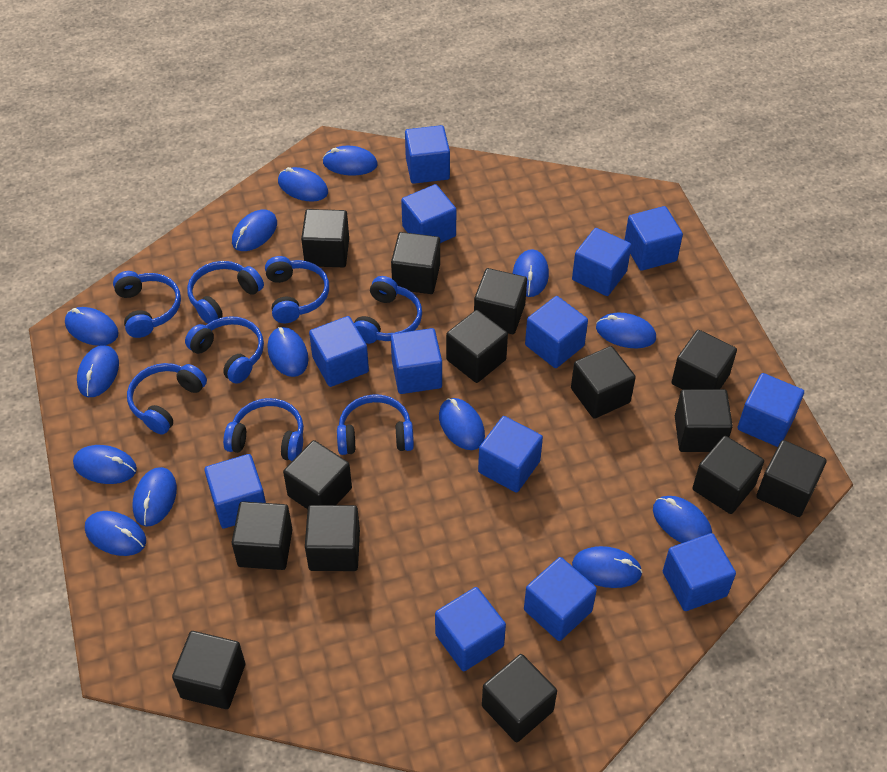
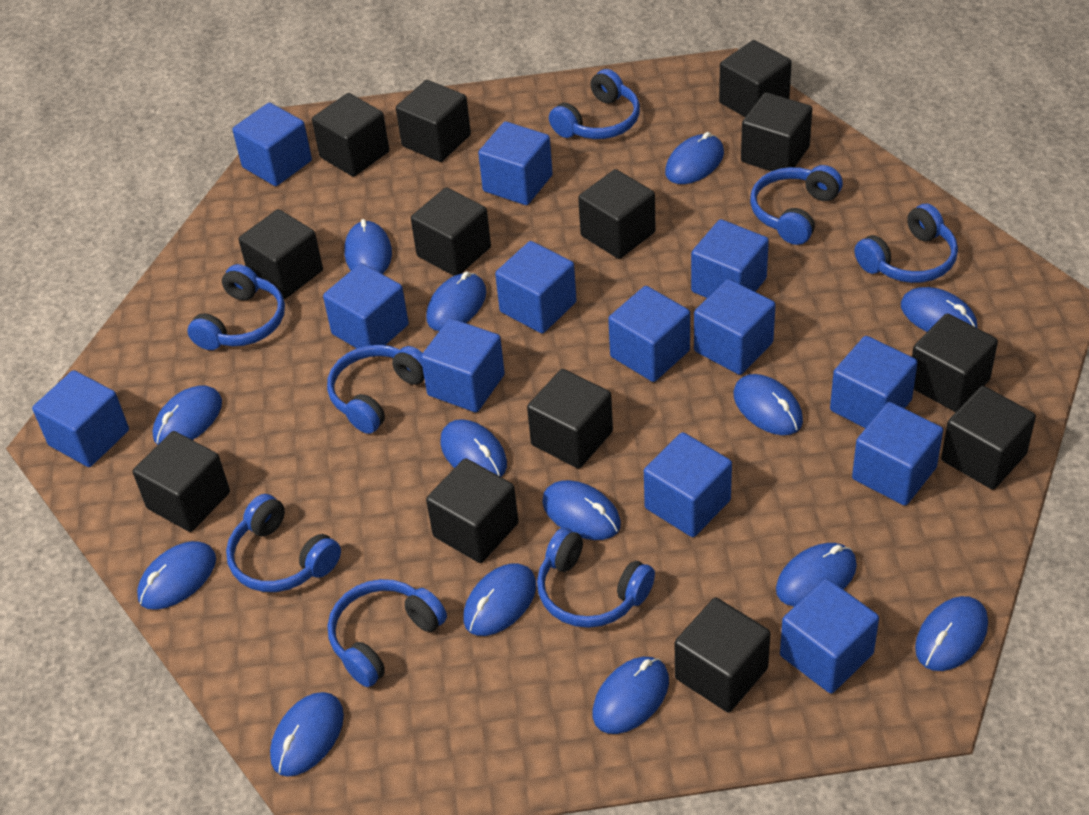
black cube: [172,631,245,709] [232,501,293,570] [283,440,352,509] [301,209,349,267] [305,505,360,571] [391,232,440,294] [446,310,508,383] [474,268,527,334] [482,654,557,742] [571,346,636,419] [672,330,737,390] [675,389,733,452] [692,436,764,514] [756,440,827,517] = 14 -> [133,431,230,532] [239,209,323,299] [312,93,389,177] [396,80,471,162] [411,187,491,276] [426,458,519,563] [527,369,613,469] [578,169,656,259] [675,597,770,712] [719,40,792,117] [741,92,812,171] [912,313,998,412] [941,386,1036,490] = 13

